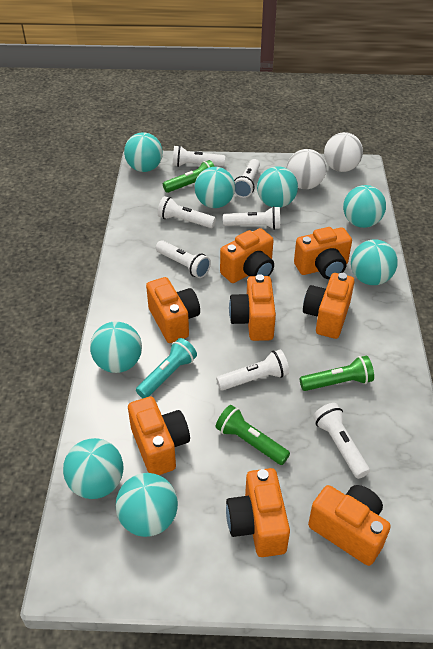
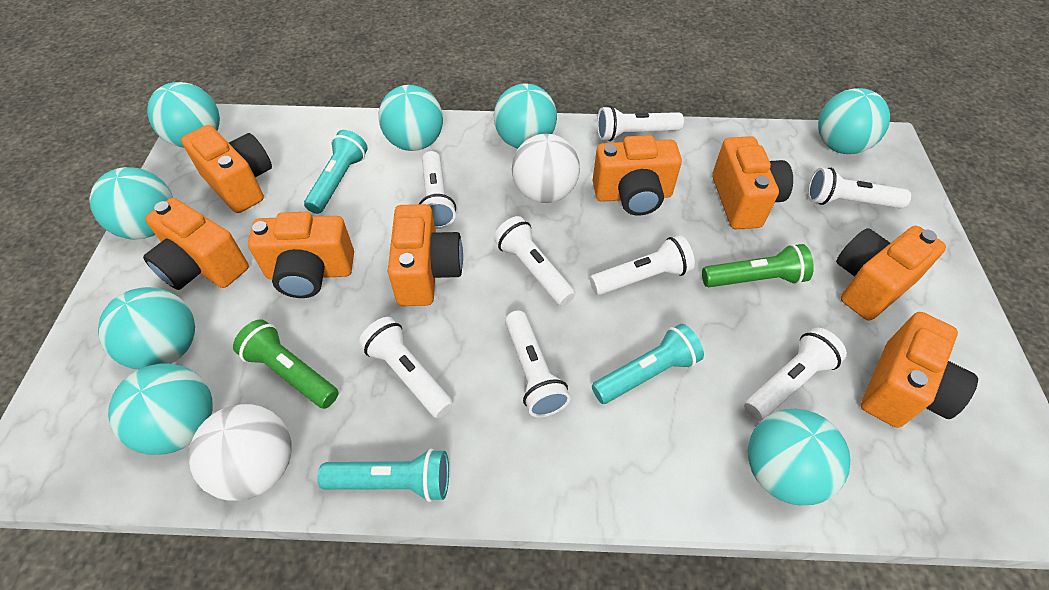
green flashlight: [163,160,215,193] [216,405,290,465] [300,356,374,391] = 3 -> [233,319,339,409] [702,244,814,287] = 2
turquoise flashlight: [136,338,197,398] = 1 -> [304,130,368,214] [317,449,449,502] [592,324,704,404] = 3
white flashlight: [156,240,211,278] [158,196,216,228] [173,146,225,167] [216,349,289,391] [223,206,280,230] [234,159,260,198] [313,403,370,479] = 7 -> [359,317,453,418] [419,151,456,229] [494,216,575,306] [505,311,570,417] [590,235,695,295] [597,106,684,141] [744,328,847,421] [808,168,911,208] = 8

